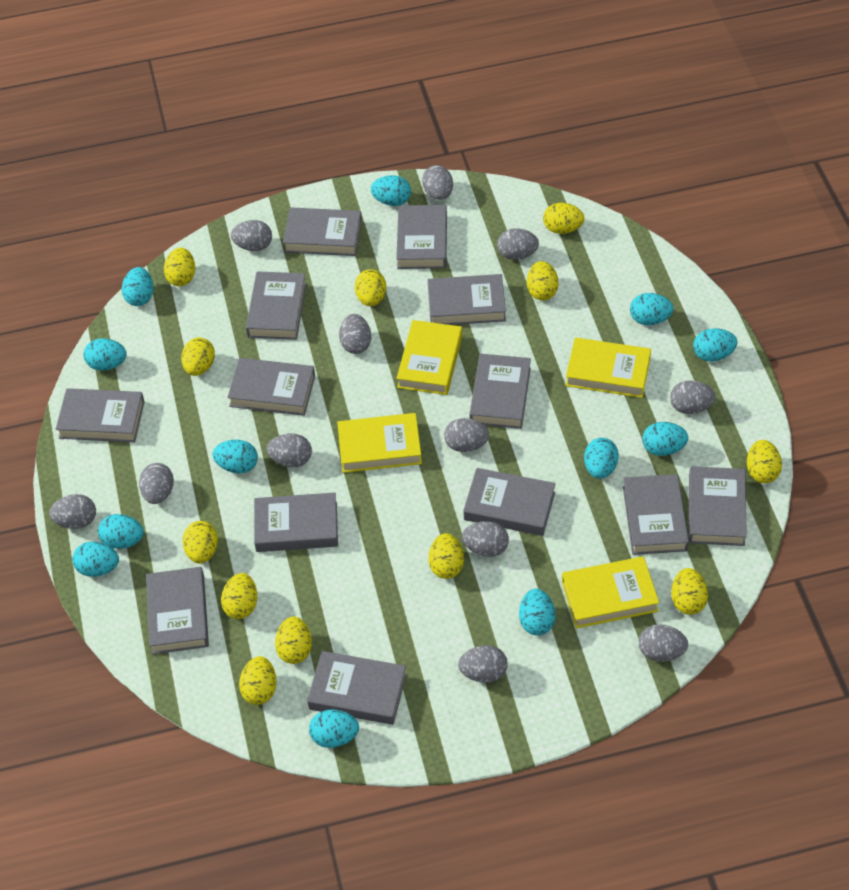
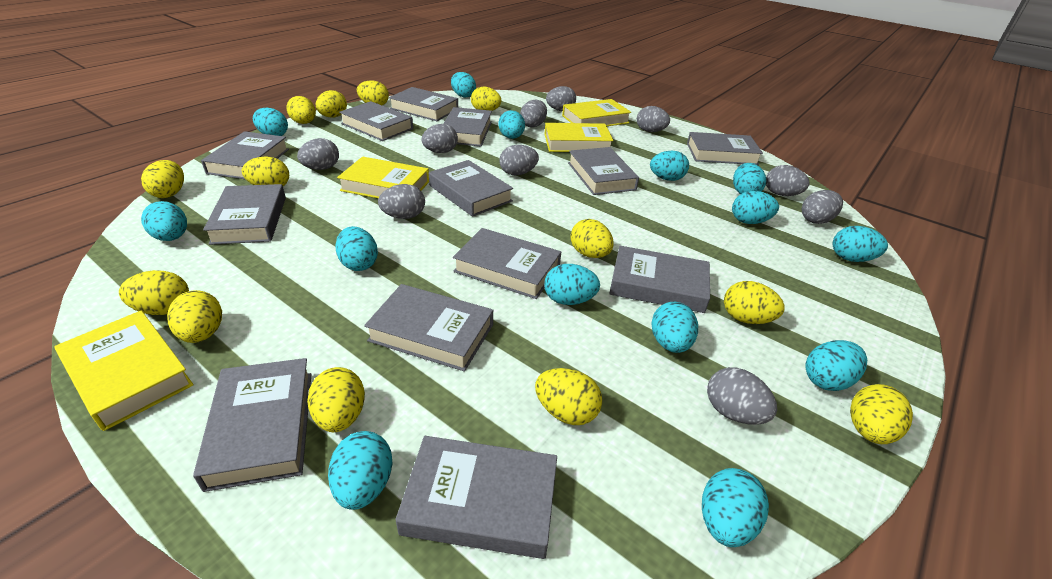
grey egg: [49,494,96,529] [139,463,174,504] [231,220,272,251] [266,433,312,467] [339,314,371,354] [422,165,453,200] [444,418,489,452] [458,645,508,683] [462,521,509,557] [497,228,539,260] [639,624,688,662] [670,381,716,414] = 12 -> [297,138,339,170] [378,184,425,219] [421,124,458,153] [499,145,539,175] [520,100,547,127] [546,86,576,111] [637,106,670,132] [707,367,777,425] [766,165,810,196] [802,190,843,224] = 10
turquoise egg: [72,542,119,577] [83,338,127,371] [98,514,144,549] [122,267,154,306] [213,440,258,474] [309,709,359,748] [371,175,411,206] [519,589,555,636] [584,438,619,479] [630,293,674,325] [642,422,688,456] [693,328,737,362] = 12 -> [141,201,187,241] [253,108,288,136] [328,431,392,510] [335,226,378,271] [451,72,476,97] [499,110,525,139] [544,264,600,305] [650,151,689,181] [651,302,698,353] [702,468,769,547] [732,191,779,224] [733,163,766,194] [805,340,867,391] [833,226,888,262] = 14
yellow egg: [164,248,195,286] [181,338,215,376] [183,521,218,564] [221,573,257,619] [239,656,277,705] [275,616,312,664] [355,269,386,306] [429,533,464,579] [527,261,559,300] [543,203,585,234] [671,568,708,615] [747,440,782,483] = 12 -> [119,270,189,315] [141,160,184,198] [167,290,222,343] [242,157,289,186] [286,96,316,124] [307,367,365,432] [316,90,347,117] [357,80,389,105] [471,86,501,111] [535,368,602,425] [570,219,614,258] [724,281,785,324] [850,384,913,444] = 13

